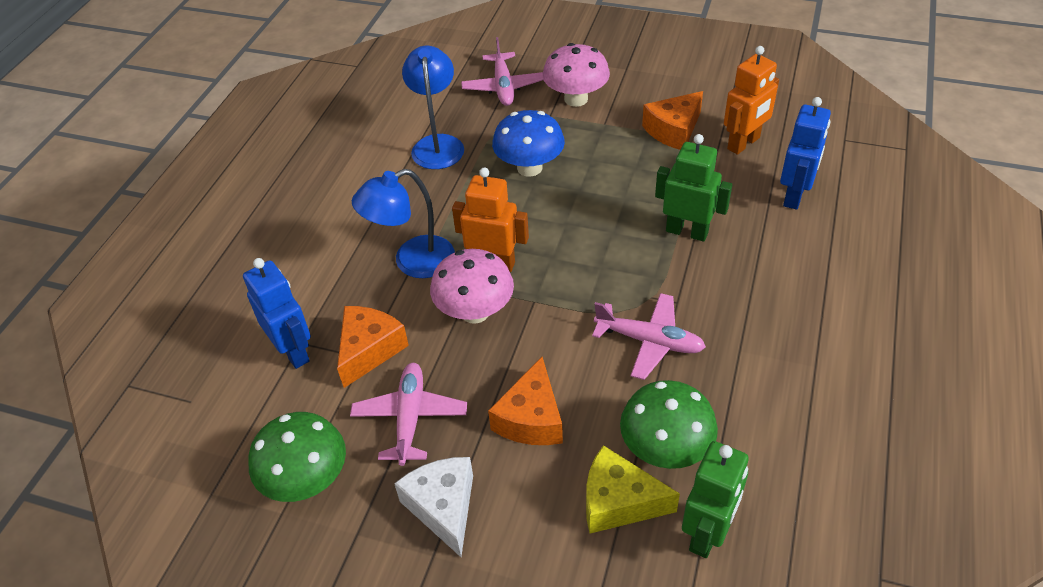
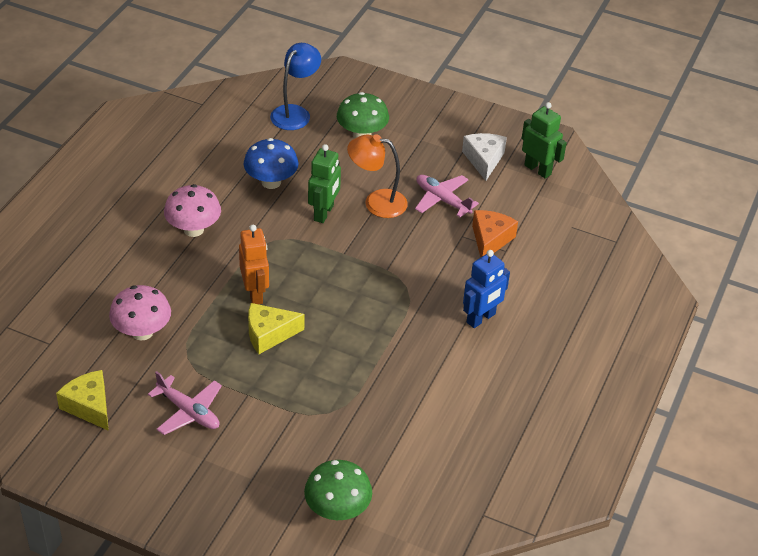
blue lamp: [352,169,455,278] [402,46,464,169] = 2 -> [270,43,321,130] = 1
blue robot: [243,258,311,369] [780,97,831,209] = 2 -> [463,250,510,328] = 1
orange cheese: [337,306,409,388] [488,357,563,445] [642,91,703,150] = 3 -> [472,210,518,257] = 1
orange lamp: none = 0 -> [347,134,408,218] = 1
orange robot: [452,168,529,272] [724,46,779,155] = 2 -> [239,225,269,304] = 1
pink plane: [350,363,467,466] [461,37,544,106] [592,293,706,380] = 3 -> [148,371,222,435] [415,175,479,217] = 2
yellow cheese: [586,445,680,533] = 1 -> [56,370,109,431] [248,303,304,354] = 2

